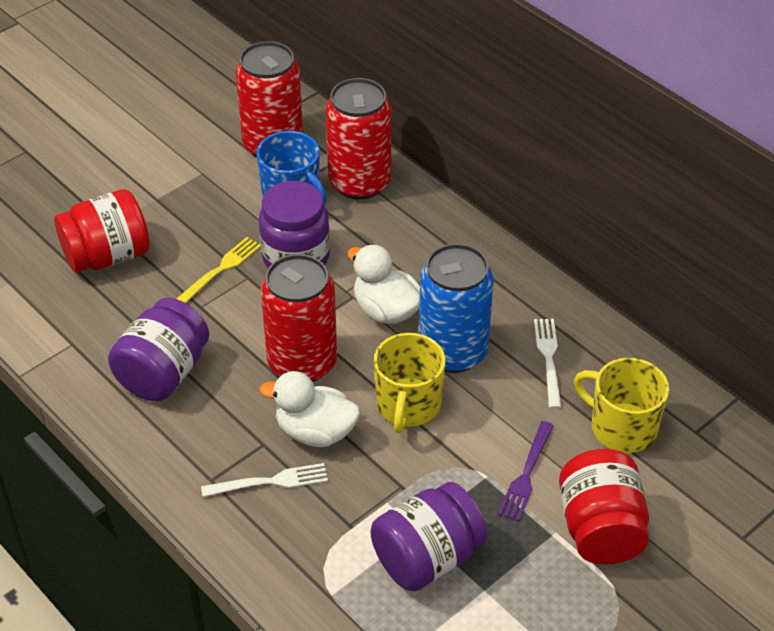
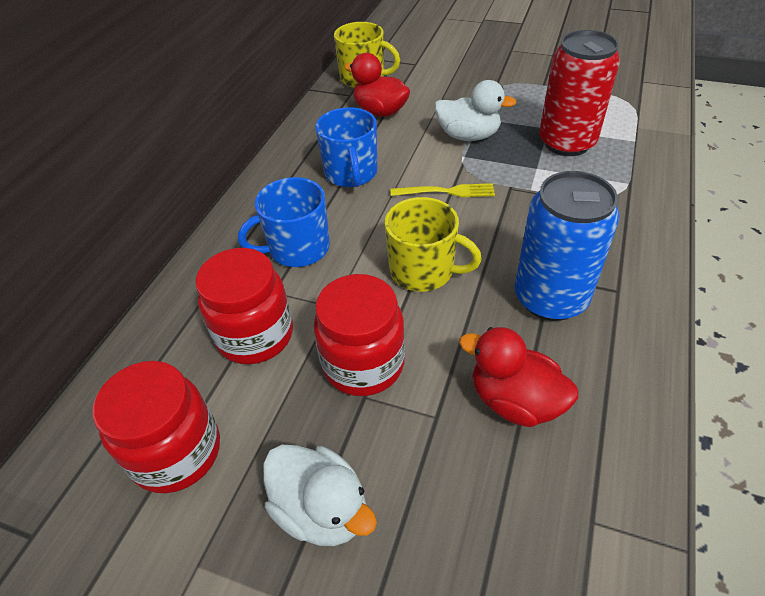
blue mug: [256,131,327,206] = 1 -> [238,177,330,267] [316,107,377,187] = 2
purple fork: [498,421,554,521] = 1 -> none = 0
purple jar: [108,298,209,401] [259,181,330,268] [371,482,487,591] = 3 -> none = 0
red can: [236,41,303,157] [261,254,337,382] [326,78,391,200] = 3 -> [539,30,620,156] = 1
red duck: none = 0 -> [344,53,410,117] [459,327,578,427] = 2
red jar: [54,189,150,273] [559,449,649,565] = 2 -> [93,361,220,493] [195,248,293,364] [314,274,405,396] = 3
white fork: [201,463,328,497] [534,319,562,409] = 2 -> none = 0

